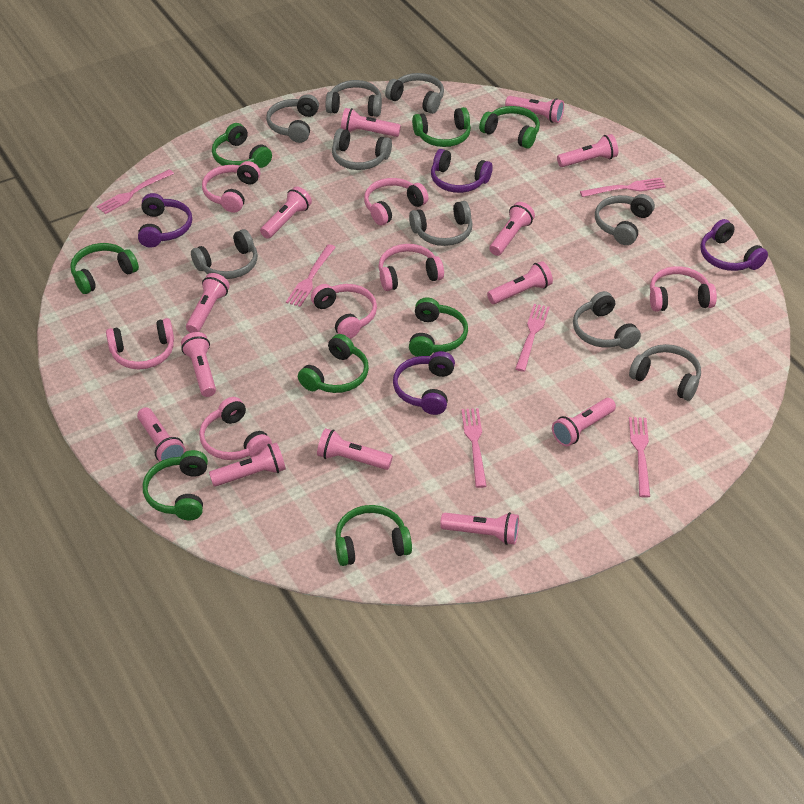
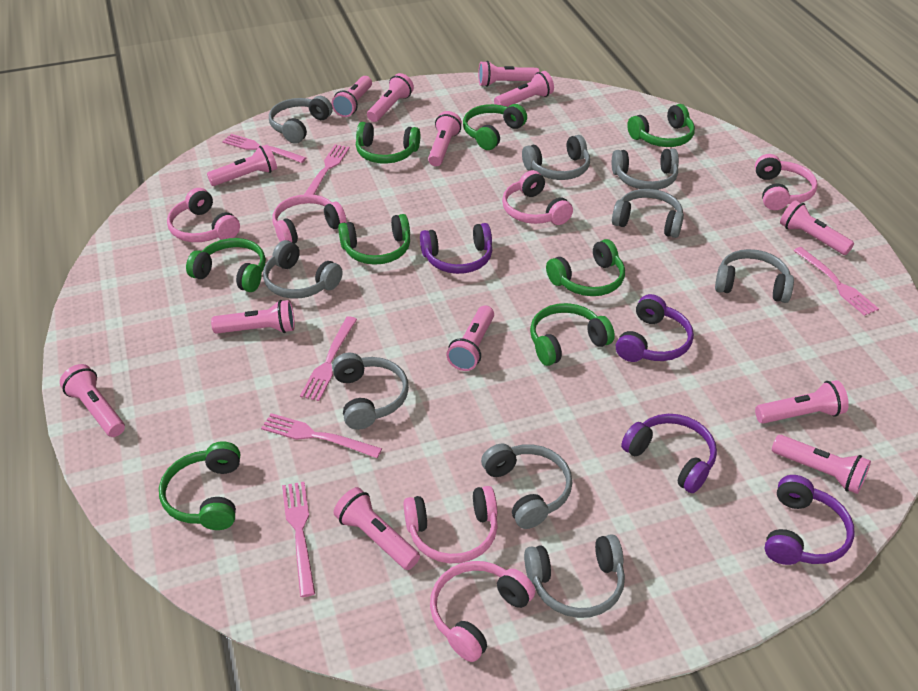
pink headphones: [106,318,174,369] [199,397,272,460] [202,161,260,213] [311,284,377,339] [364,178,428,225] [378,244,444,291] [650,266,717,312] = 7 -> [167,188,240,242] [272,194,346,244] [403,486,498,563] [430,561,535,662] [502,170,573,225] [755,154,818,210] = 6

